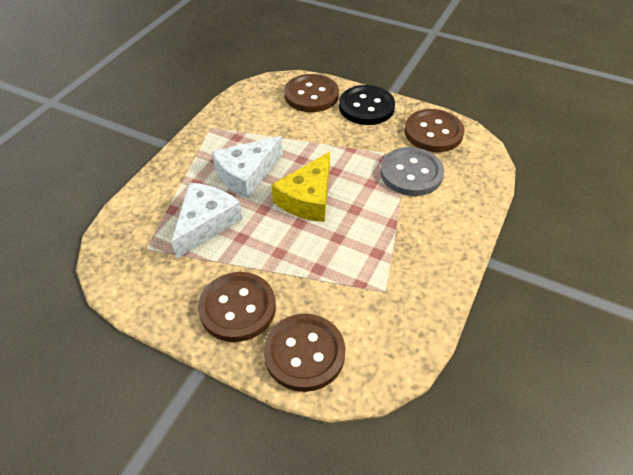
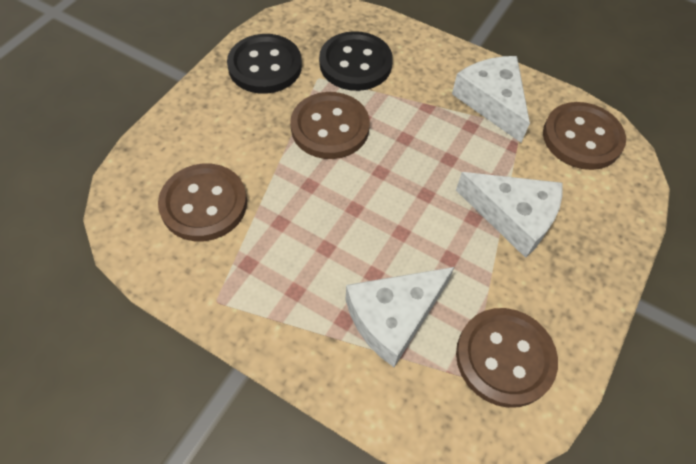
black button: [339,85,395,125] = 1 -> [227,34,302,94] [319,31,393,91] = 2
grey button: [380,147,444,196] = 1 -> none = 0
white cheese: [171,183,243,259] [212,136,283,198] = 2 -> [346,267,454,367] [452,56,530,142] [456,172,563,258] = 3
yellow cheese: [271,152,330,222] = 1 -> none = 0

